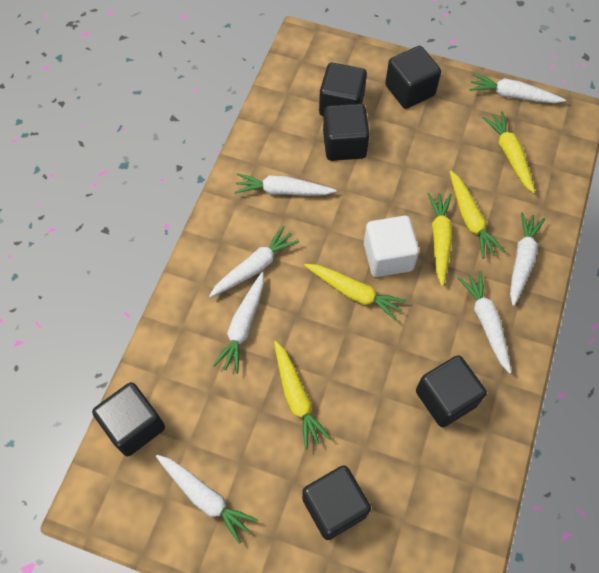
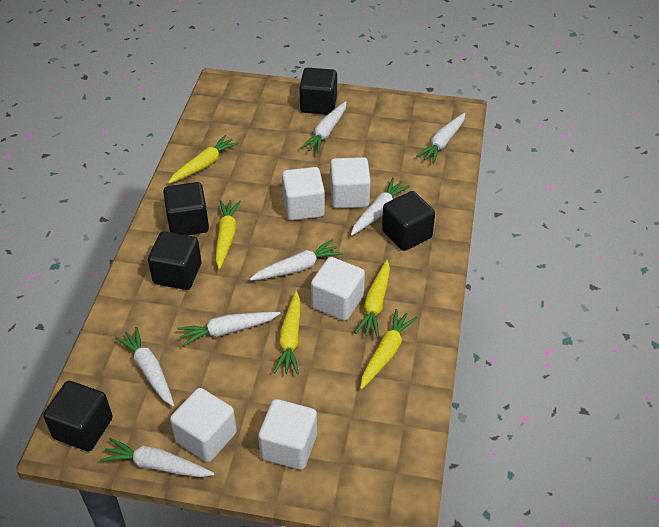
black cube: [92,382,165,456] [302,465,371,540] [319,63,367,116] [323,104,370,161] [385,46,441,109] [416,355,487,427] = 6 -> [43,381,113,451] [148,231,201,290] [163,182,209,235] [300,68,337,115] [382,191,435,251] = 5
white cube: [364,215,419,277] = 1 -> [170,388,237,462] [258,399,317,470] [282,167,325,220] [311,257,365,321] [330,157,371,208] = 5

